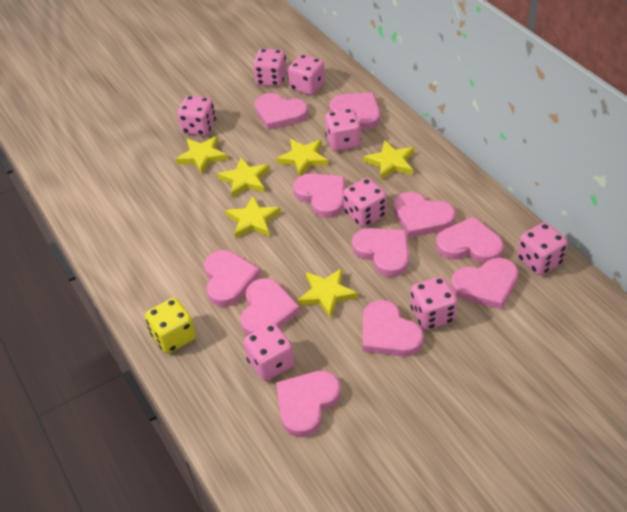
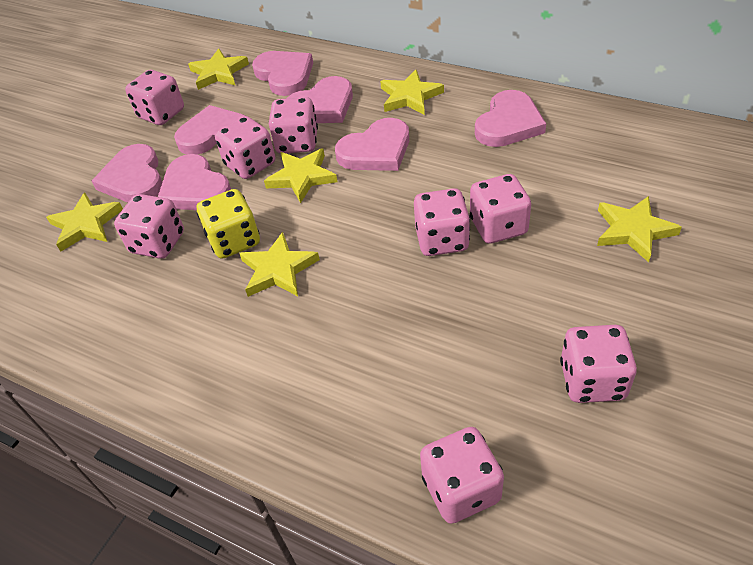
pink heart: [204,250,261,307] [240,278,300,335] [255,93,308,130] [276,371,341,437] [293,174,345,218] [329,92,380,130] [352,228,409,277] [363,300,424,357] [394,192,456,238] [436,216,504,264] [451,258,519,310] = 11 -> [92,144,162,203] [158,154,231,210] [174,105,245,155] [252,51,313,96] [286,76,353,123] [335,118,409,171] [475,90,546,147] = 7

